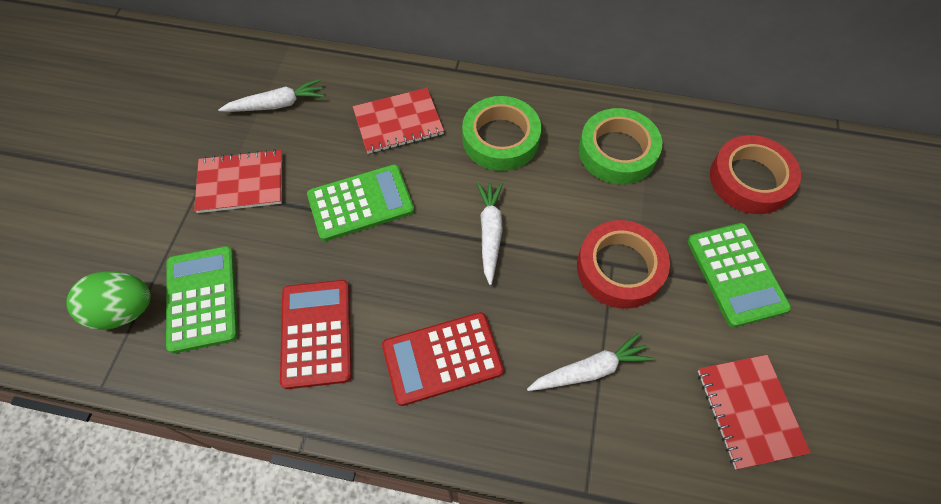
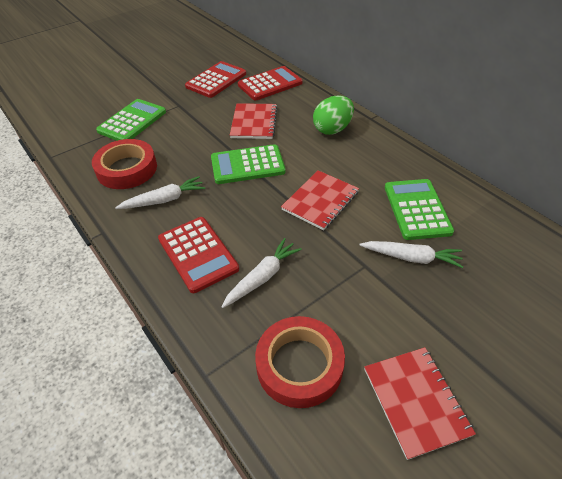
green tape: [462,96,541,171] [579,108,662,184] = 2 -> none = 0
red calculator: [280,280,352,389] [382,312,504,406] = 2 -> [158,217,239,293] [185,61,246,98] [238,66,303,100] = 3

